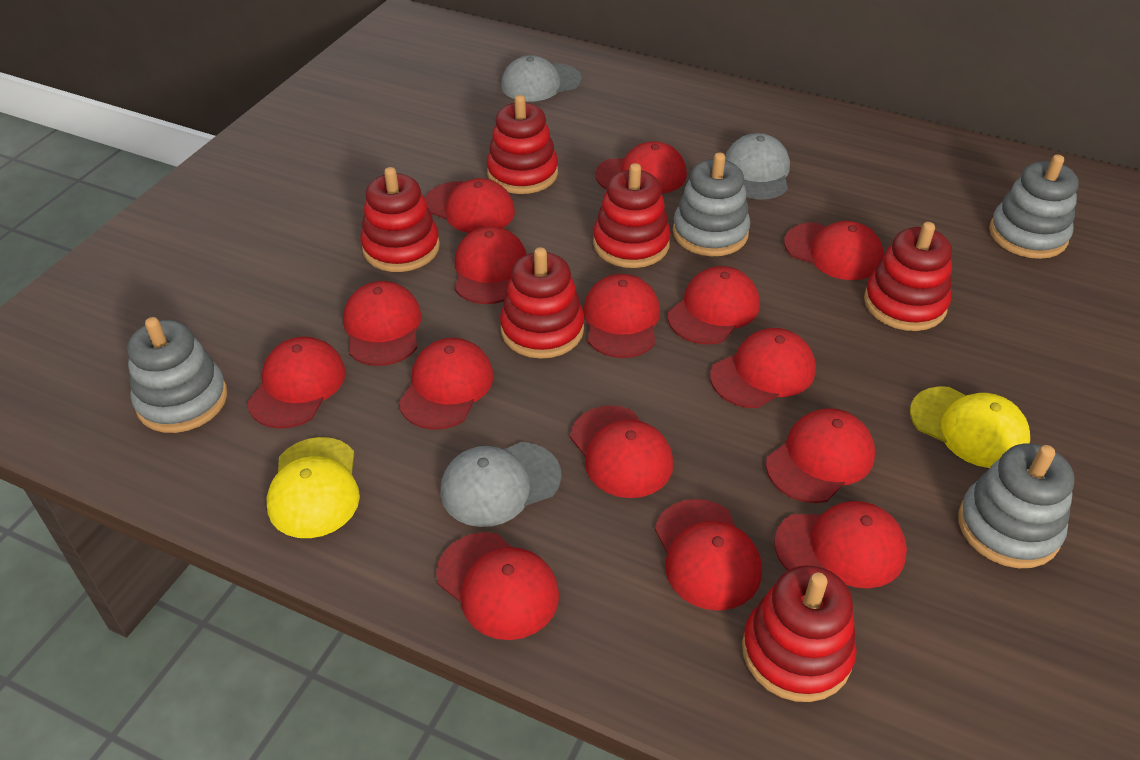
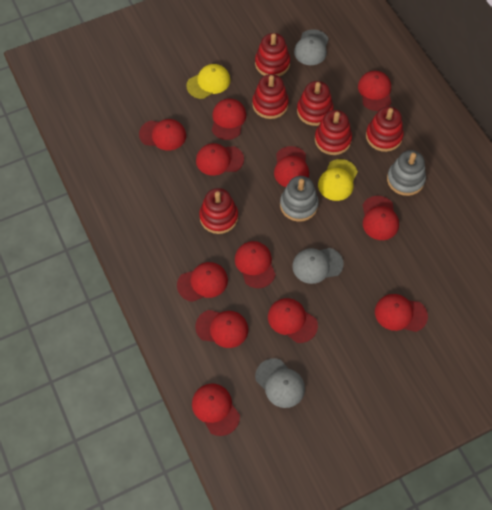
grey stacking toy: [127,317,227,433] [673,152,750,256] [958,443,1075,568] [989,154,1079,259] = 4 -> [280,176,319,222] [387,150,426,196] = 2
red cap: [247,337,346,429] [343,281,422,366] [399,338,493,430] [425,178,515,233] [436,532,559,640] [455,226,527,304] [570,406,673,498] [583,274,660,358] [595,141,687,194] [655,499,762,611] [668,266,760,344] [710,328,816,408] [766,408,875,503] [774,501,907,588] [784,221,884,280] = 15 -> [139,119,186,151] [177,262,228,302] [192,383,240,436] [195,310,248,348] [196,143,244,176] [212,99,246,140] [235,241,276,288] [268,298,318,343] [274,146,309,187] [358,71,391,111] [363,196,399,240] [375,294,428,332] = 12

